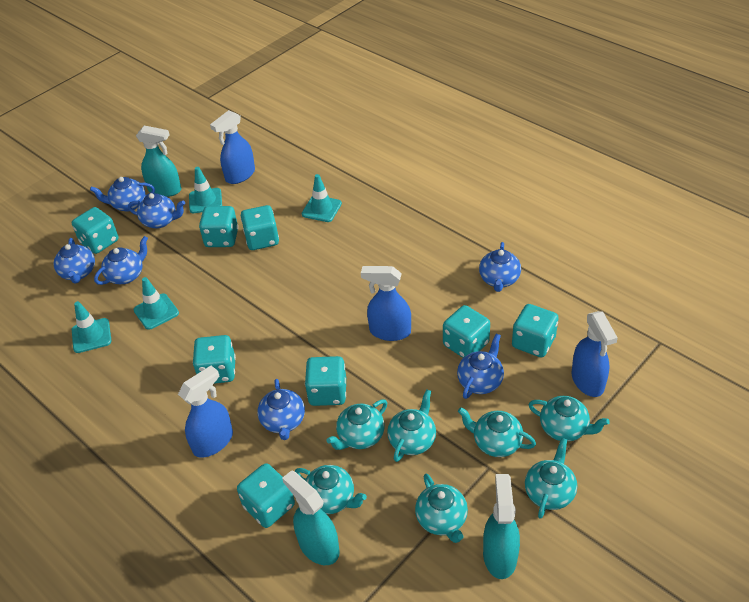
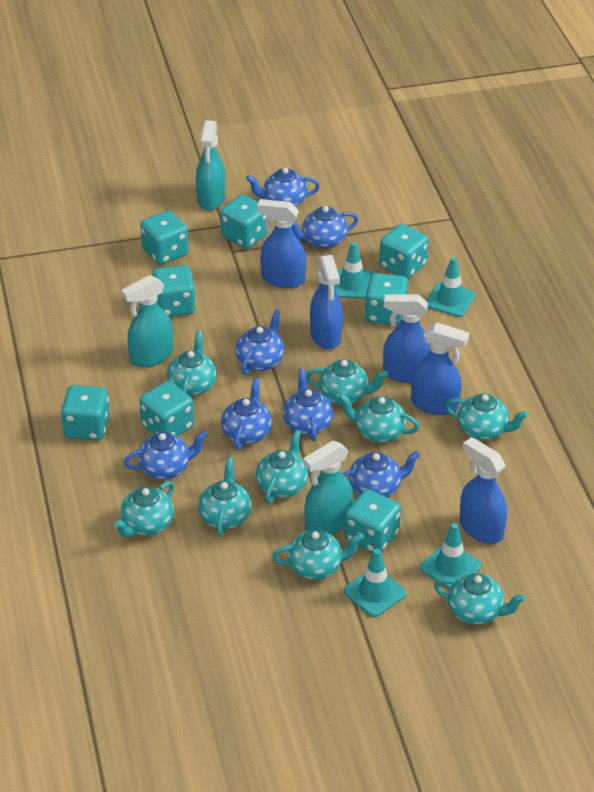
blue spray bottle: [178,365,233,458] [210,110,255,184] [361,266,411,341] [572,311,618,397] = 4 -> [257,199,306,288] [310,255,343,350] [383,294,430,383] [411,322,469,415] [460,437,507,544] = 5
turquoise teapot: [295,465,367,514] [326,399,387,450] [387,389,436,462] [415,473,468,543] [458,407,536,457] [525,438,577,519] [528,396,610,442] = 7 -> [114,481,174,537] [167,331,217,396] [198,458,251,537] [256,430,308,504] [272,530,363,580] [306,359,388,405] [338,394,419,443] [434,573,526,625] [445,393,528,440] = 9

